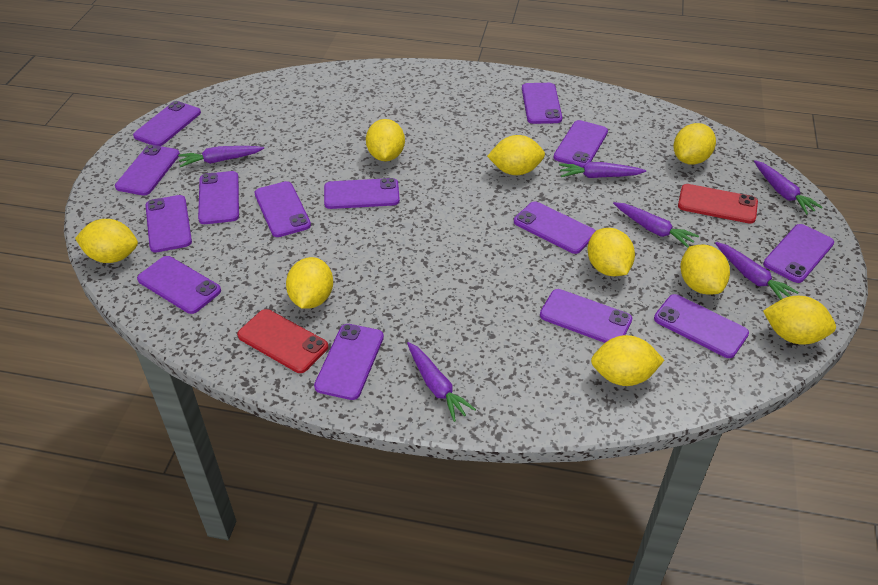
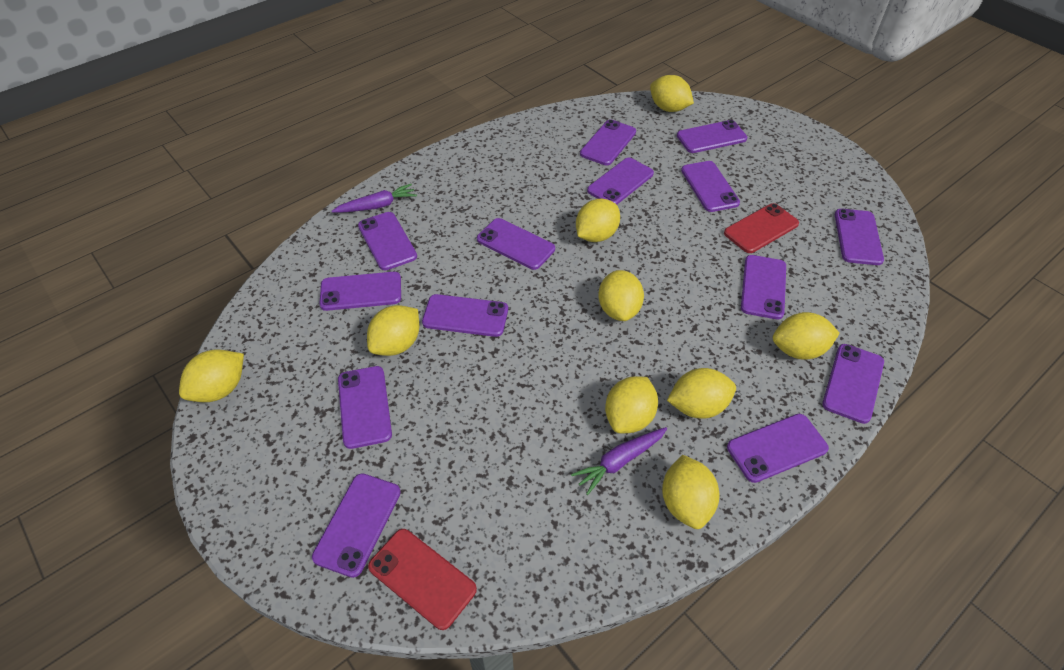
purple carrot: [178,146,264,167] [407,342,476,422] [559,162,646,178] [613,202,699,248] [715,242,799,300] [754,160,823,214] = 6 -> [332,184,417,213] [571,427,667,495] = 2

